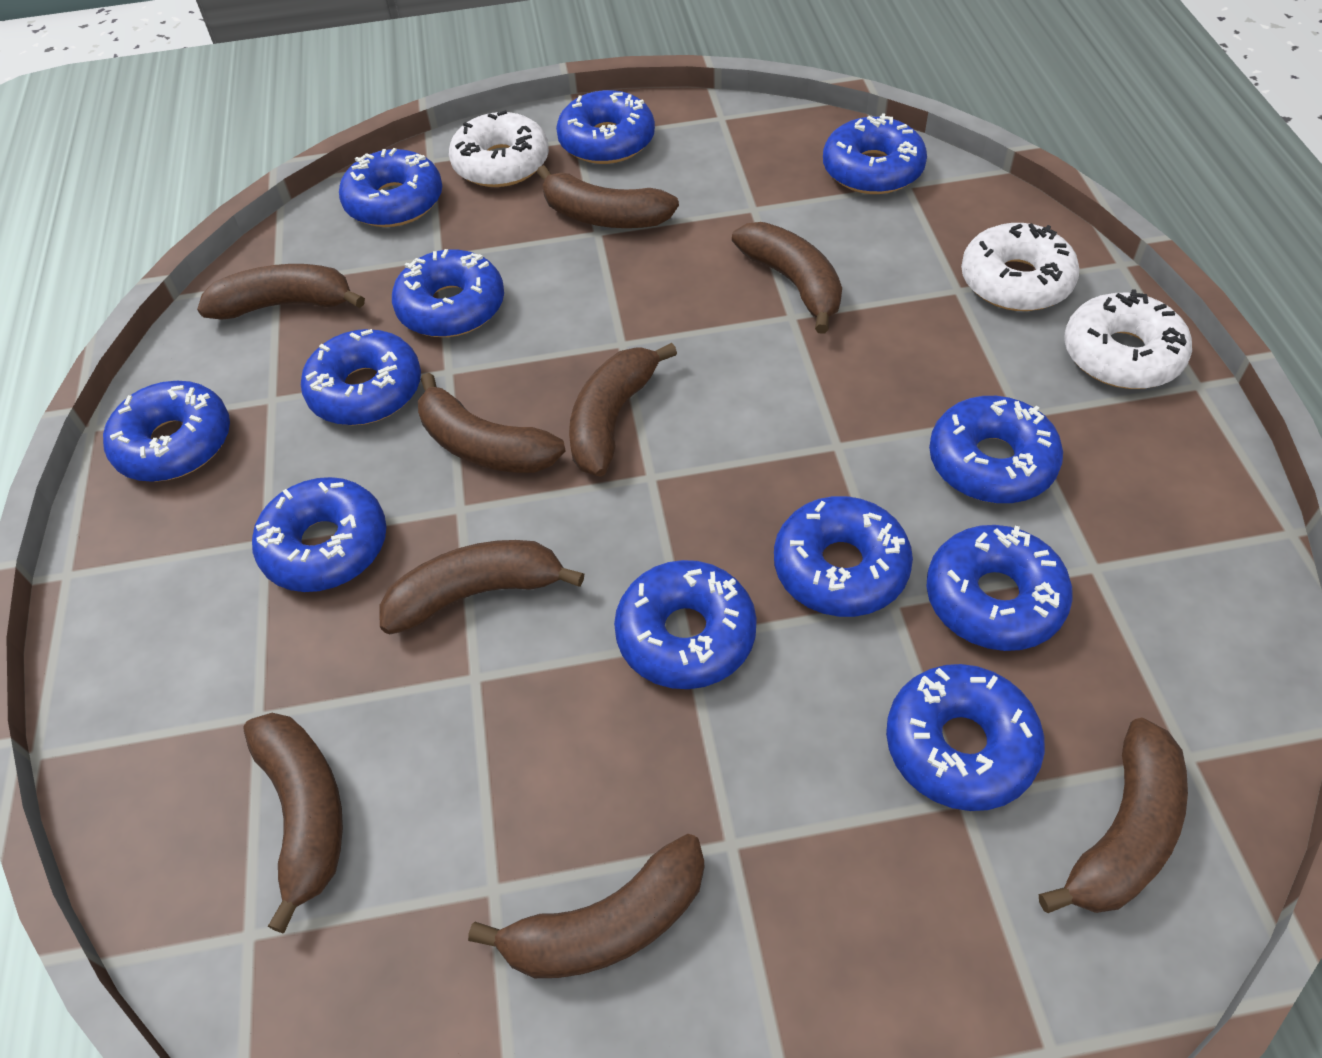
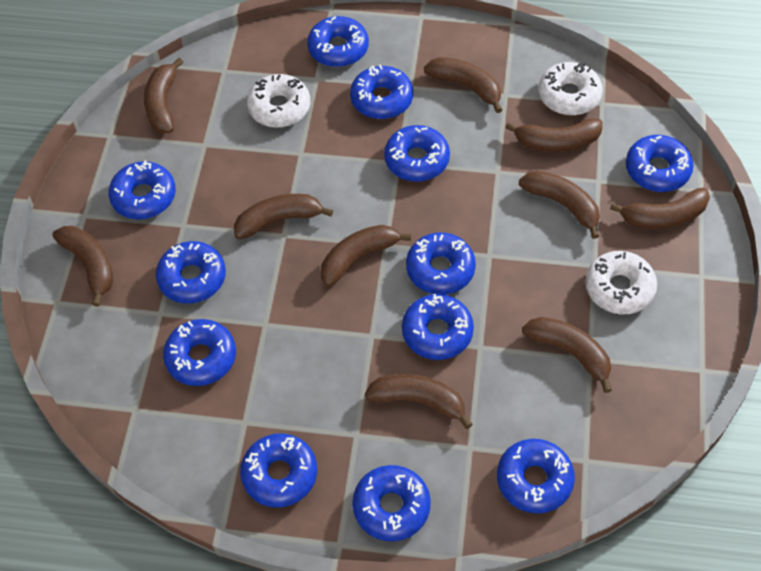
brown banana: [197,264,365,320] [244,713,343,933] [380,540,584,635] [418,373,566,473] [468,834,704,978] [537,165,679,228] [569,343,677,477] [732,222,842,334] [1039,718,1188,913] = 9 -> [52,226,113,307] [144,58,183,133] [234,194,333,239] [321,225,411,287] [365,374,473,429] [424,57,502,113] [505,118,603,152] [519,171,600,239] [522,317,612,393] [610,188,710,229] = 10

